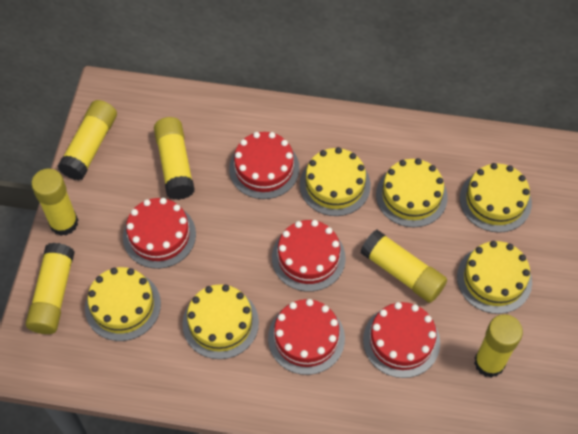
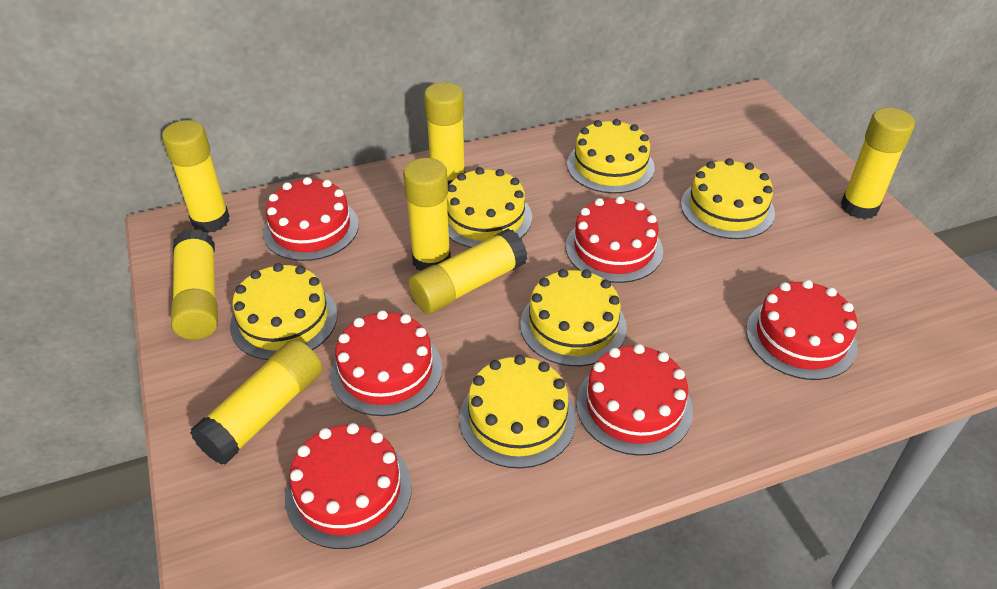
red cake: [123,198,196,269] [229,132,300,199] [268,299,345,375] [272,220,346,292] [363,302,440,378] = 5 -> [263,177,359,261] [285,423,412,549] [330,310,442,416] [566,196,663,283] [576,344,693,456] [746,280,858,380] = 6
yellow glue stick: [26,243,75,334] [31,168,78,236] [57,100,117,180] [154,117,195,200] [360,230,447,303] [474,314,523,378] = 6 -> [162,120,229,233] [171,229,218,340] [190,340,322,465] [403,158,451,271] [408,229,527,314] [424,82,465,186] [841,107,915,219] = 7

